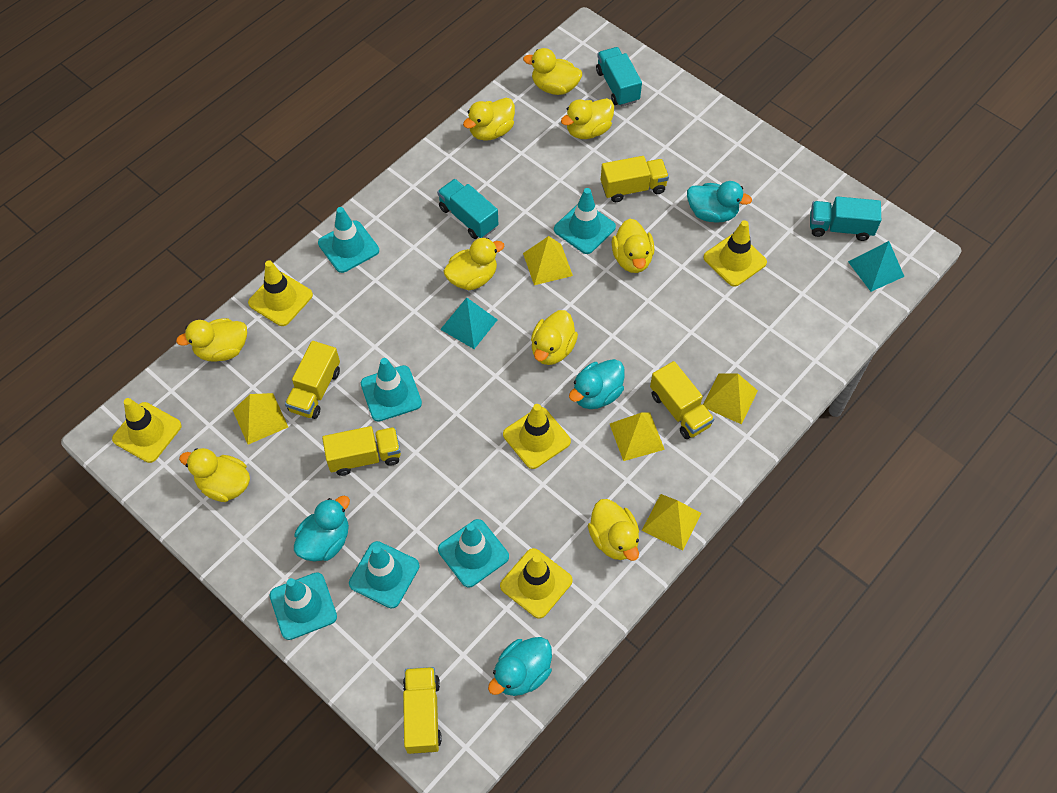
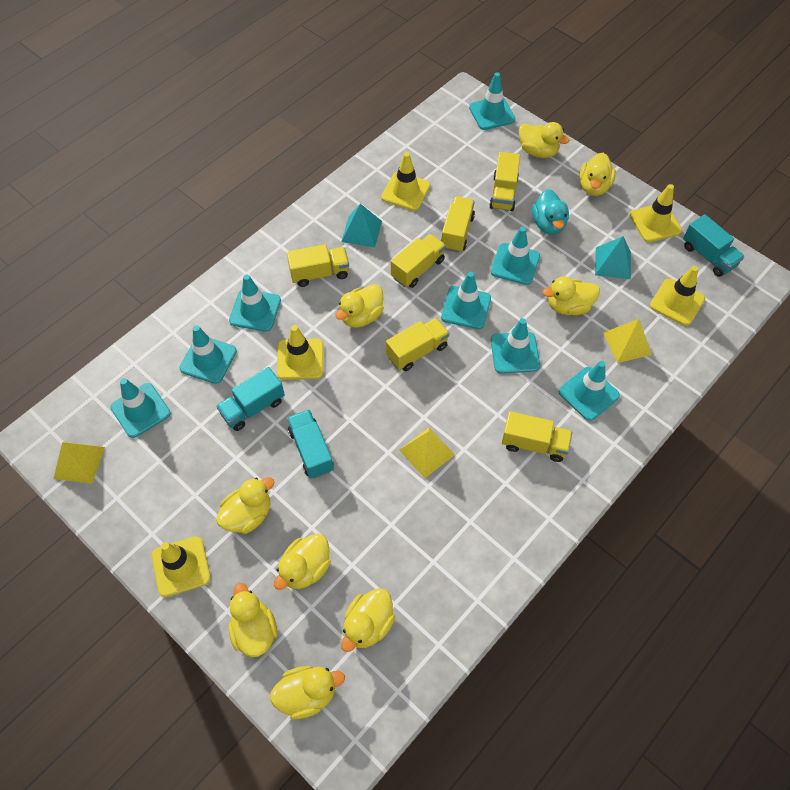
turquoise duck: [294,496,350,562] [488,637,552,696] [569,359,625,409] [687,181,752,223] = 4 -> [532,189,569,235] = 1
turquoise traffic cone: [270,572,337,640] [318,207,379,273] [349,541,420,608] [361,358,422,422] [438,519,509,587] [554,188,616,254] = 6 -> [110,378,171,438] [179,325,237,384] [229,274,281,332] [441,272,491,329] [469,72,515,130] [491,227,540,285] [491,318,540,374] [559,361,620,421] = 8
yellow pyramid: [233,393,288,445] [523,236,573,285] [610,412,665,461] [642,494,701,551] [703,373,758,424] = 5 -> [53,442,105,484] [399,428,455,478] [603,319,652,363] = 3
yellow truck: [285,341,340,419] [322,426,401,476] [403,667,442,754] [601,156,669,202] [650,361,714,439] = 5 -> [287,244,349,287] [386,318,450,371] [391,234,446,288] [441,196,475,253] [489,152,520,211] [502,411,572,462] = 6

